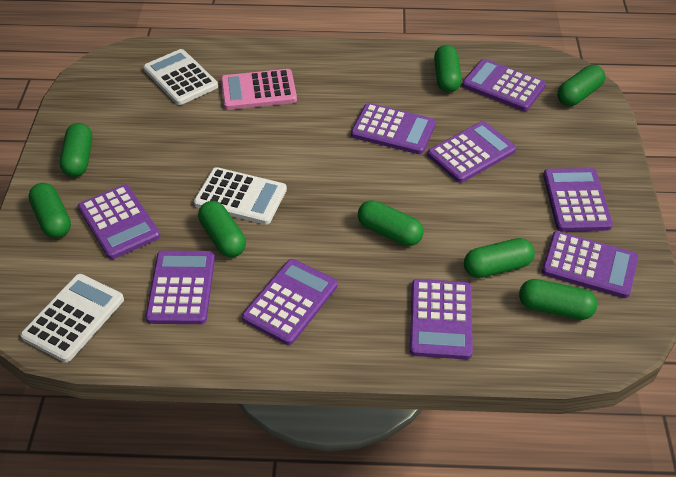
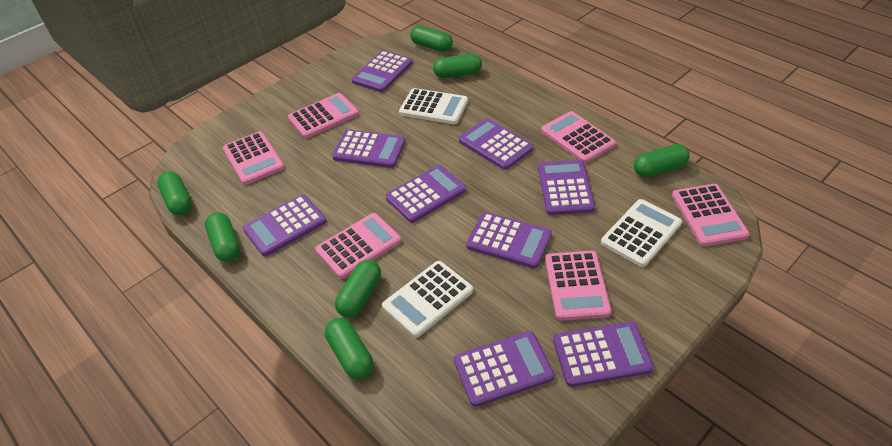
green capsule: [28,183,71,238] [60,123,92,177] [198,201,246,257] [358,200,423,246] [434,45,462,93] [464,238,535,278] [519,279,597,320] [557,65,605,106] = 8 -> [157,171,192,215] [205,212,240,262] [325,318,373,379] [335,260,381,317] [410,25,453,52] [433,54,482,78] [633,144,690,177] = 7
pink calculator: [221,69,297,110] = 1 -> [223,131,284,185] [288,93,359,138] [315,213,401,279] [541,111,616,163] [545,251,612,321] [672,184,750,247] = 6

